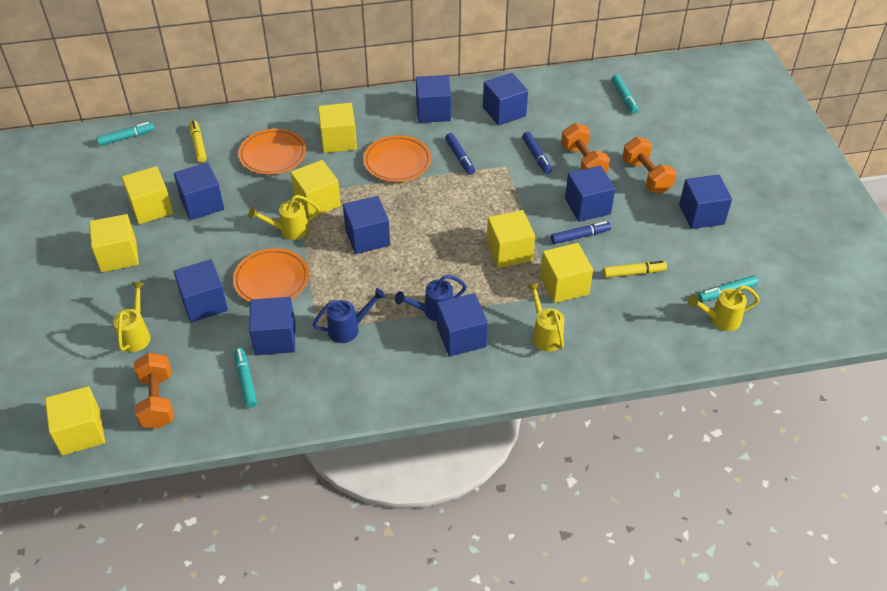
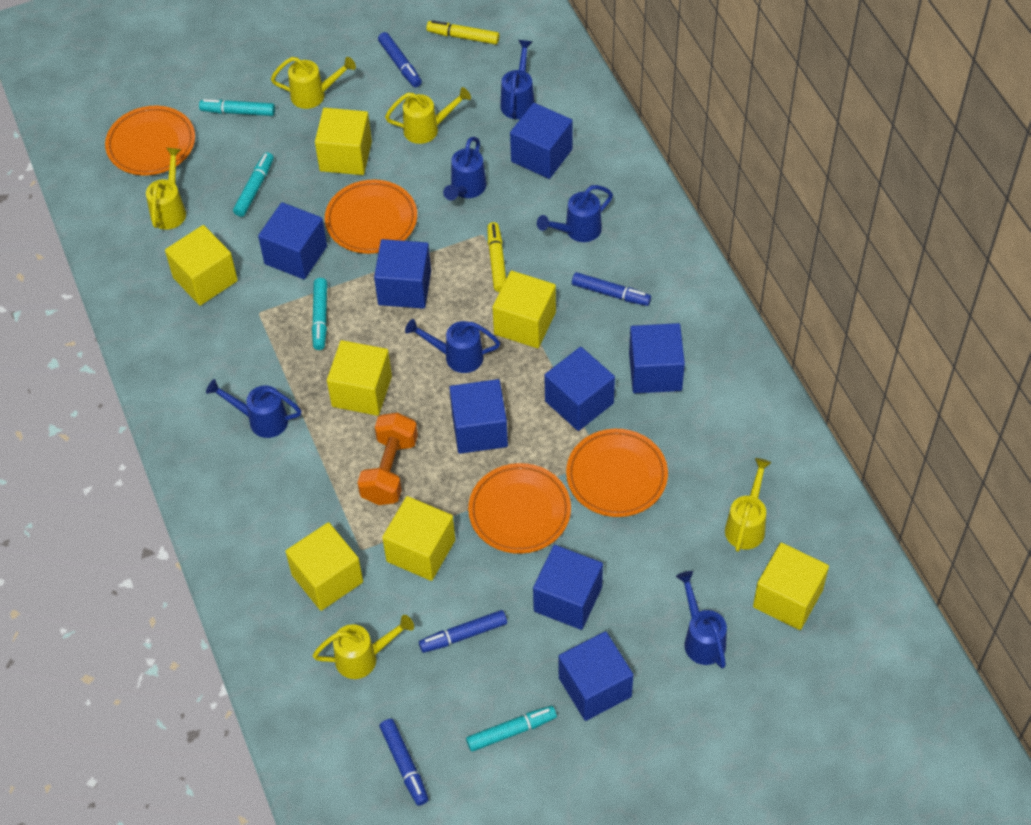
blue cube: [174,162,224,220] [174,259,228,322] [249,297,295,355] [343,196,390,254] [416,75,451,123] [437,293,488,356] [483,73,528,126] [565,166,615,222] [679,174,732,229] = 9 -> [258,202,327,279] [374,239,431,309] [449,379,508,454] [510,103,573,179] [533,545,603,630] [545,347,615,431] [558,631,633,721] [629,323,685,393] = 8
blue marker: [445,133,475,175] [522,132,552,174] [551,221,611,244] = 3 -> [378,32,422,87] [380,719,429,806] [419,610,507,653] [572,272,651,306] = 4
blue watering can: [313,288,386,343] [395,275,467,322] = 2 -> [206,379,302,438] [405,319,500,373] [443,137,486,200] [500,40,535,119] [537,185,613,242] [676,571,727,669] = 6
orange dumbbell: [134,353,174,429] [561,123,610,173] [622,137,677,194] = 3 -> [357,412,418,505] = 1
orange plate: [233,248,309,302] [238,129,307,175] [363,135,432,182] = 3 -> [105,106,195,176] [325,180,417,254] [468,463,571,554] [566,429,668,517] = 4
yellow watering can: [113,282,151,352] [248,195,320,240] [527,282,564,352] [688,285,759,331] = 4 -> [146,148,186,230] [271,57,356,109] [312,615,414,679] [385,87,471,144] [725,458,772,552] = 5

